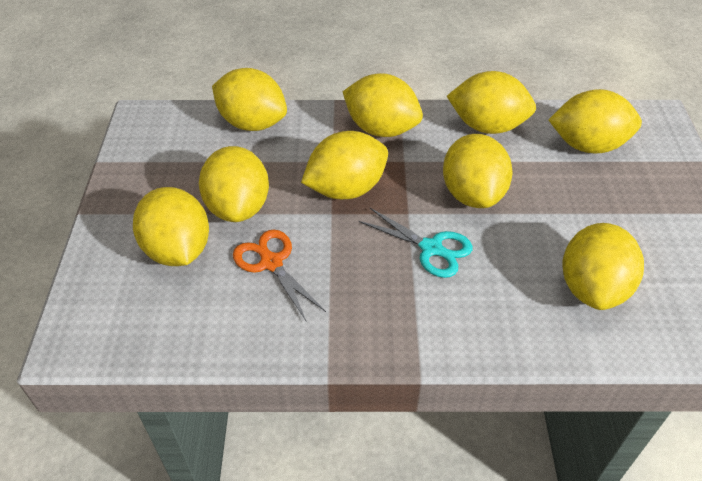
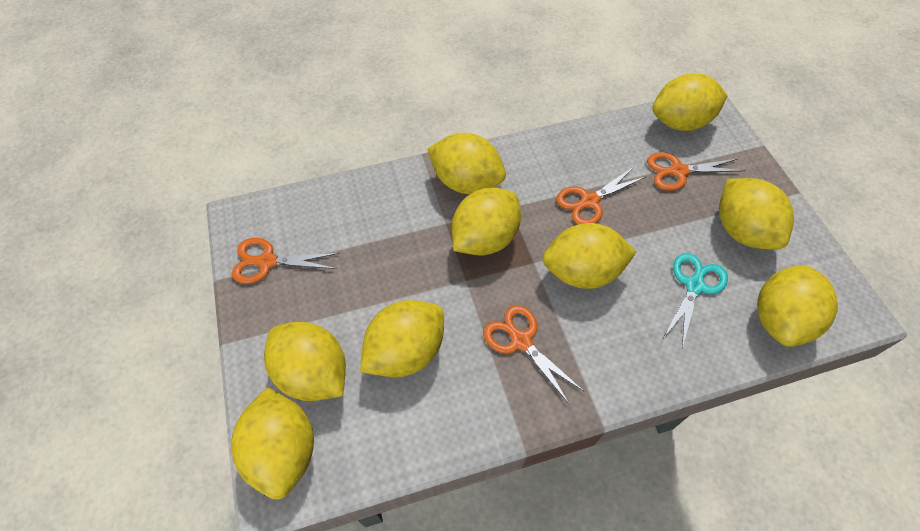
orange scissors: [233,230,326,322] = 1 -> [232,238,339,284] [483,305,584,405] [556,167,646,225] [647,152,745,191] = 4

